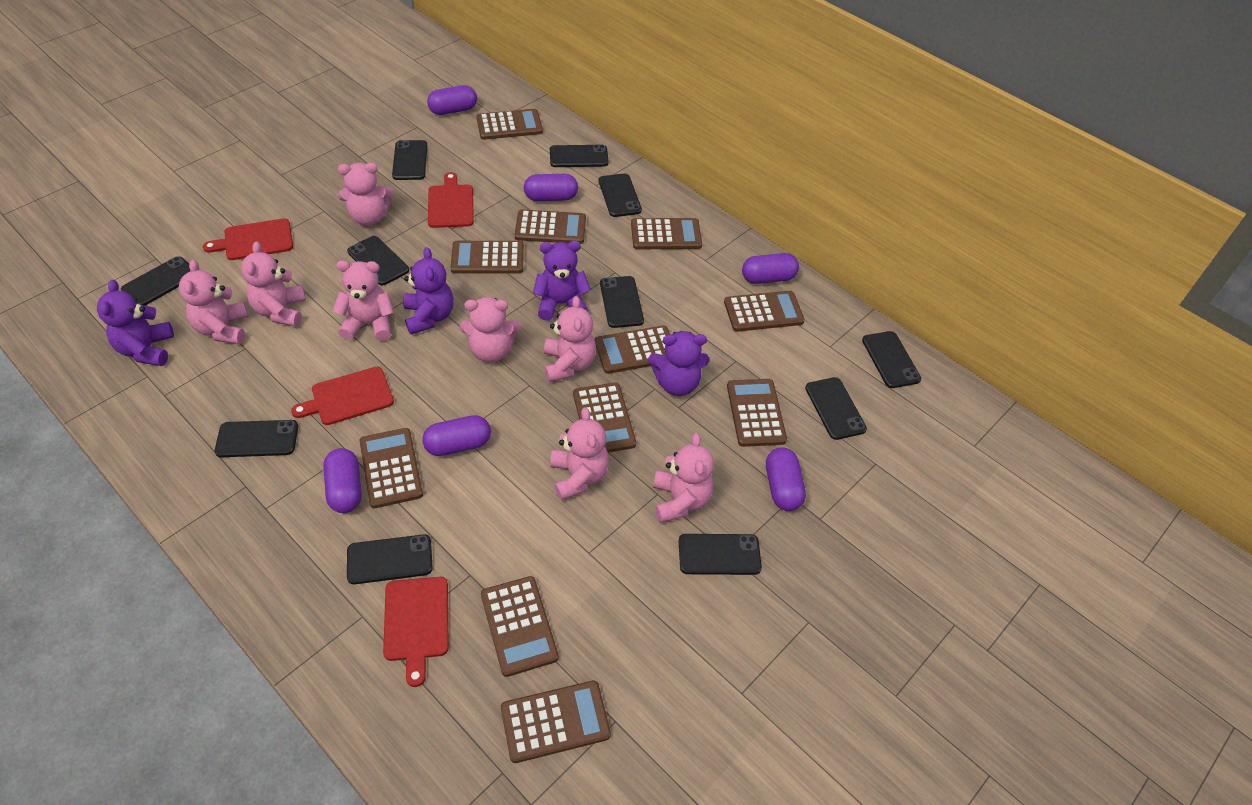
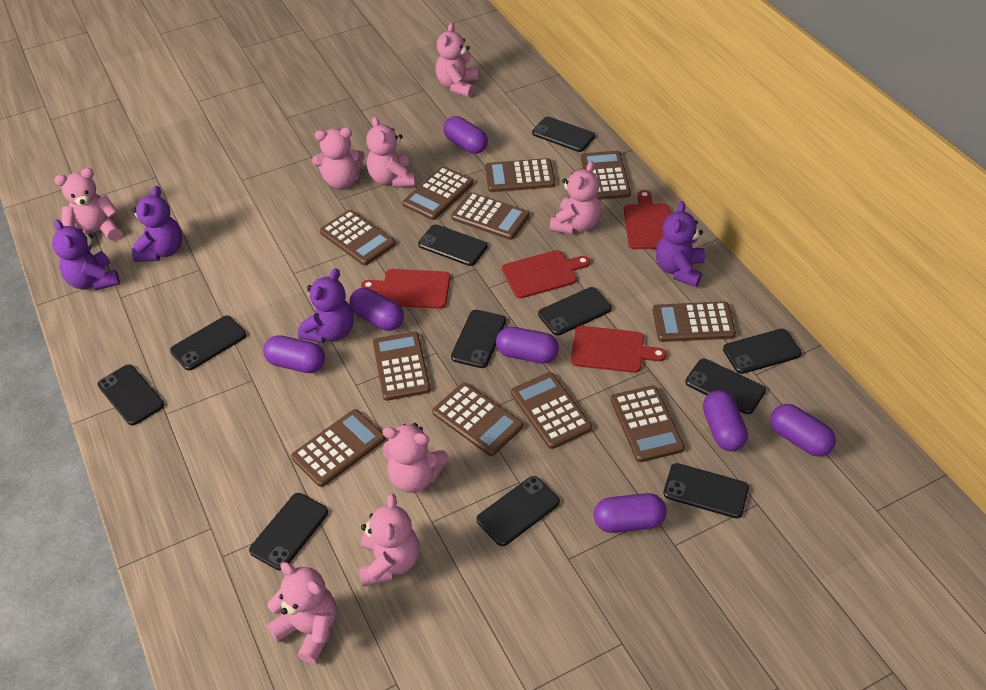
purple capsule: [323,448,362,513] [422,415,491,456] [427,85,477,115] [524,174,578,201] [742,253,799,284] [766,447,806,511] = 6 -> [263,335,325,373] [349,288,404,331] [443,116,488,154] [496,327,559,364] [594,493,667,533] [703,390,748,451] [770,404,836,457] = 7

